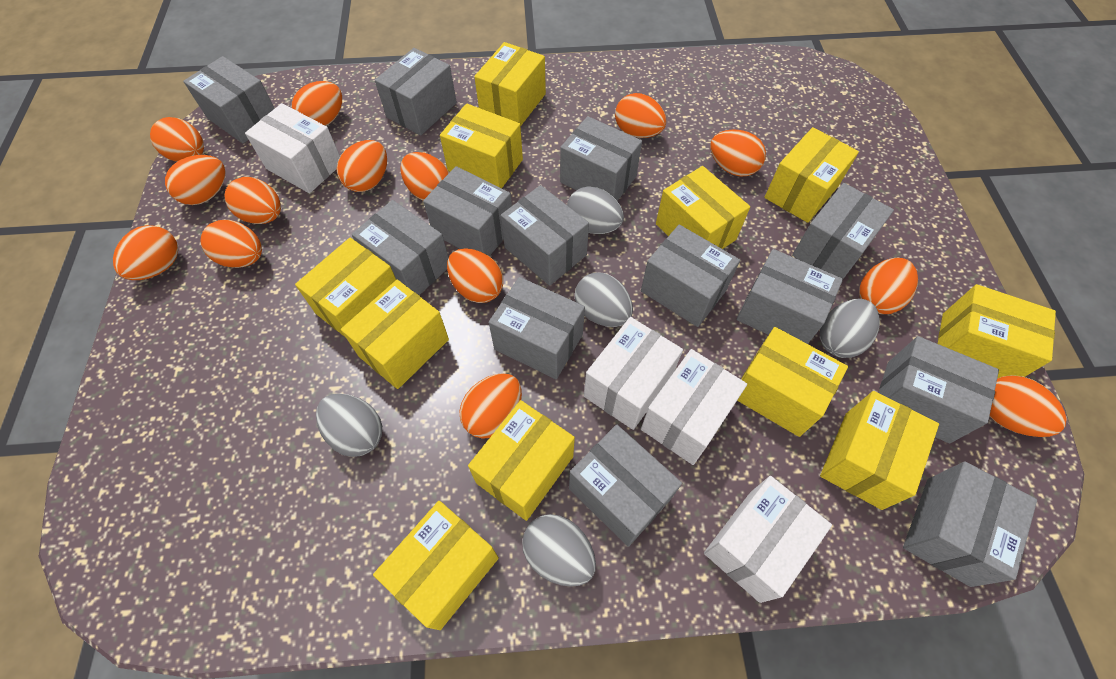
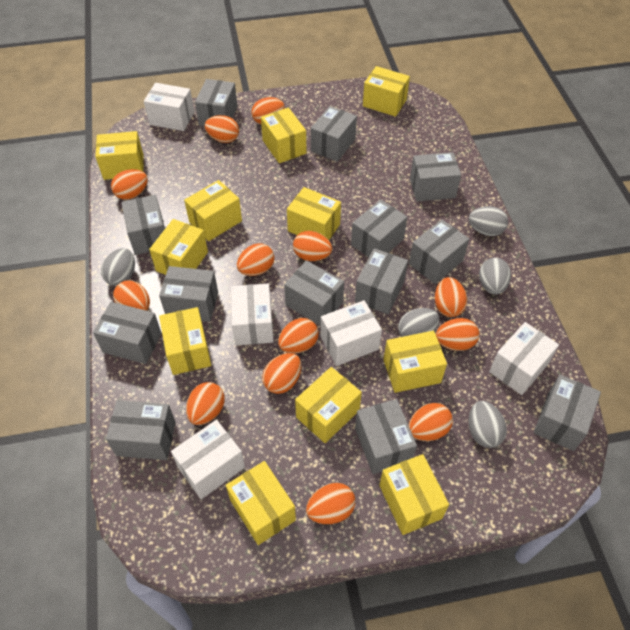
orange egg: [113,225,178,280] [150,117,204,162] [165,155,225,205] [200,220,262,268] [225,177,281,224] [292,81,342,126] [337,140,387,192] [400,152,449,200] [447,248,503,303] [460,373,522,439] [615,93,666,138] [710,129,766,176] [859,258,918,314] [990,375,1067,437] = 14 -> [111,169,148,200] [113,281,150,311] [186,382,225,425] [205,115,239,143] [237,243,274,276] [252,97,285,124] [262,353,301,394] [278,318,319,354] [293,231,332,261] [306,483,355,524] [408,403,453,441] [435,277,467,317] [436,318,479,351] = 13
white box: [245,103,340,193] [584,317,683,430] [641,349,747,465] [704,476,832,603] = 4 -> [144,83,194,131] [171,420,245,499] [231,284,274,346] [321,300,382,366] [489,322,559,395] = 5

